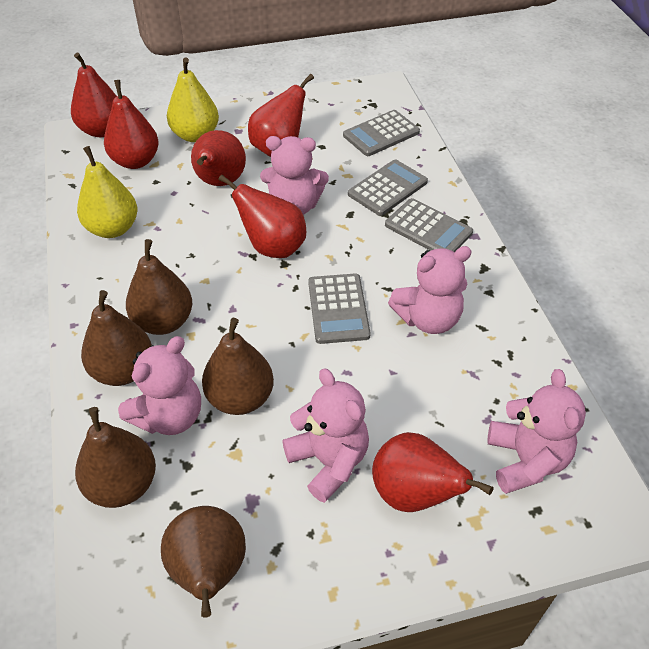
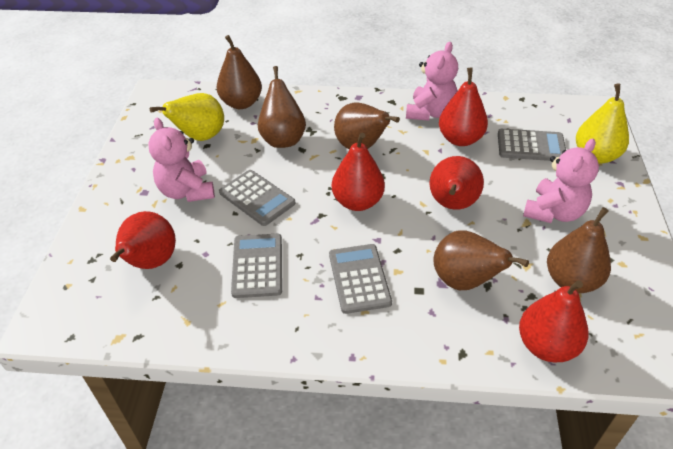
pink teddy bear: [118,336,201,435] [260,136,329,215] [282,368,369,503] [388,246,472,334] [487,369,586,494] = 5 -> [148,118,215,202] [406,42,458,121] [523,138,599,223] = 3
red pear: [71,53,117,137] [104,80,159,169] [191,130,246,186] [218,174,306,258] [248,74,314,157] [372,432,493,512] = 6 -> [110,211,176,269] [332,133,385,211] [429,156,484,210] [439,68,488,146] [519,280,588,362] = 5

